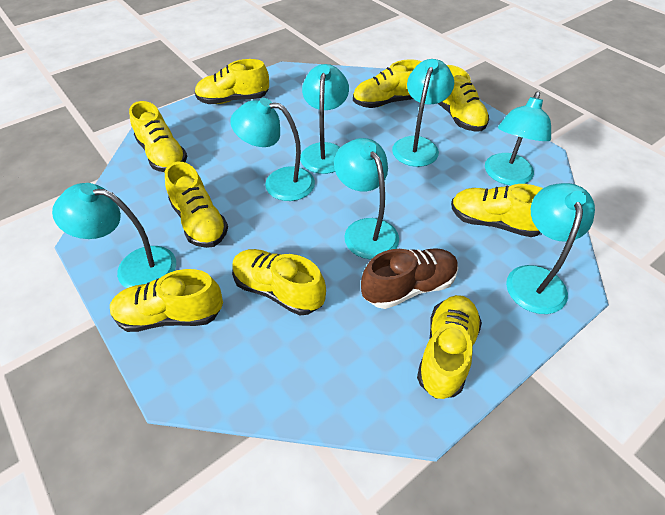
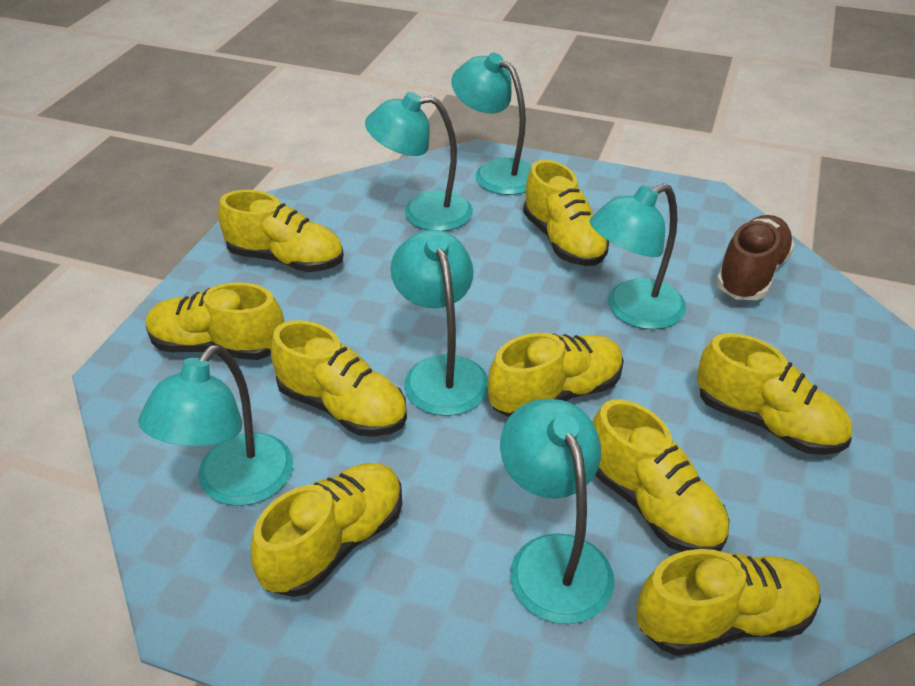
turquoise lamp: [52,183,176,288] [230,98,315,201] [300,64,349,174] [334,138,399,259] [392,59,454,167] [485,91,551,185] [506,183,595,314] = 7 -> [138,345,293,506] [365,92,473,231] [390,230,488,416] [451,53,532,195] [500,399,614,624] [590,183,686,330] = 6

